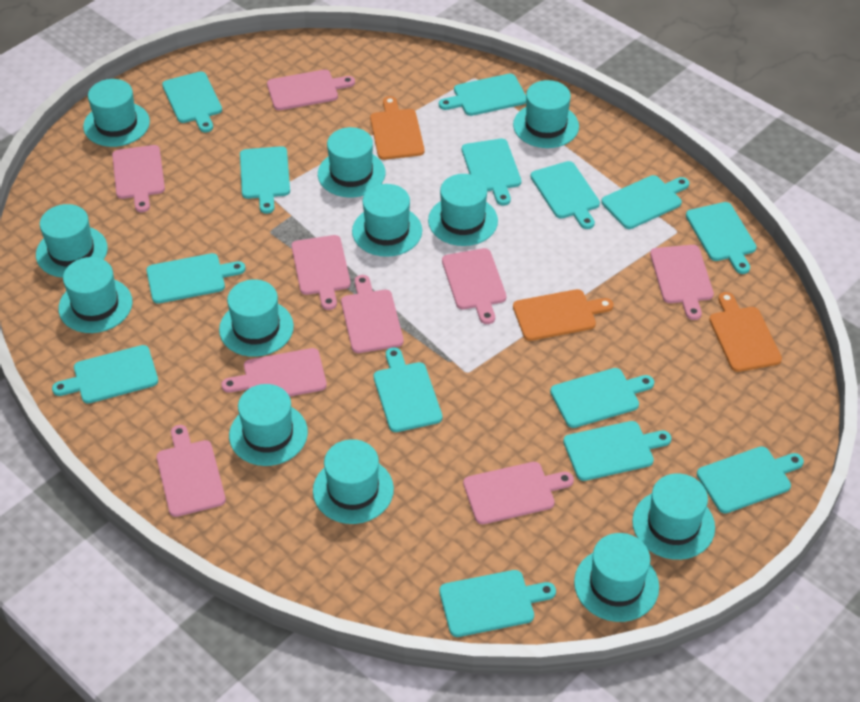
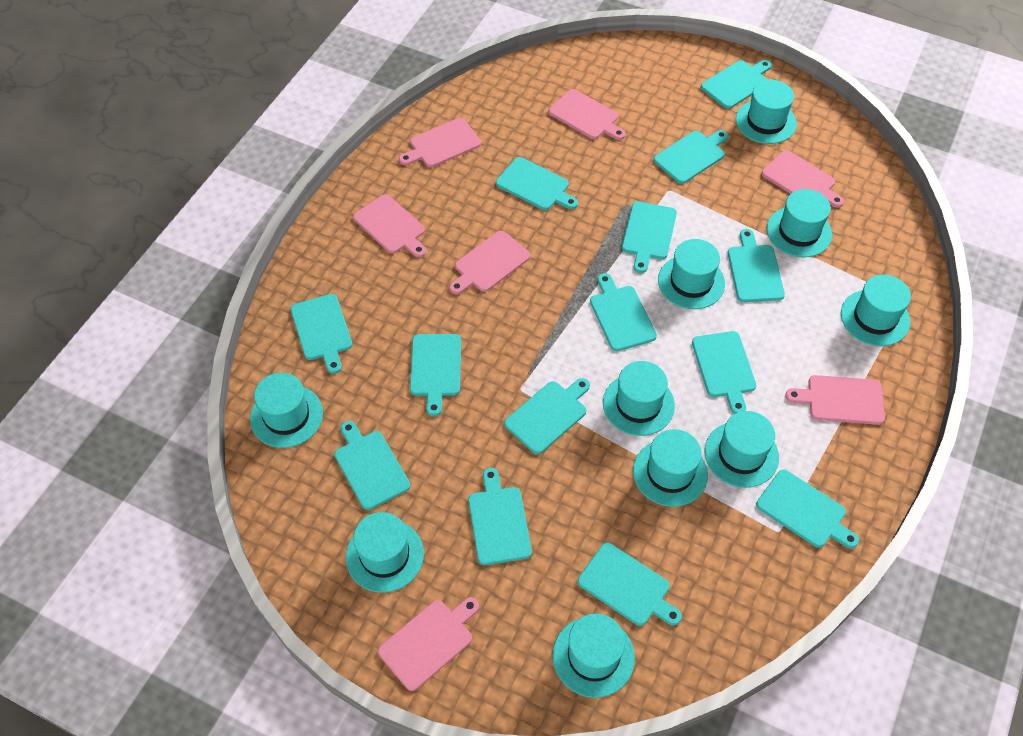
orange cutting board: [370,96,424,160] [513,289,613,341] [709,292,782,372] = 3 -> none = 0
pink cutting board: [112,145,165,212] [156,425,226,517] [221,348,327,397] [267,70,355,110] [291,235,351,310] [341,275,404,353] [442,248,506,324] [463,462,574,524] [650,245,714,320] = 9 -> [353,194,426,258] [378,597,479,691] [399,118,481,167] [449,231,530,294] [549,89,626,140] [761,150,844,208] [785,375,885,425] = 7
turquoise hat: [36,204,108,278] [58,257,132,333] [83,79,150,147] [219,279,294,357] [229,384,308,466] [313,439,394,524] [318,127,385,197] [352,184,422,257] [428,174,498,246] [513,80,579,148] [574,533,659,622] [632,473,715,560] = 12 -> [250,373,323,448] [346,512,424,593] [553,614,635,698] [603,361,675,436] [633,429,708,507] [658,239,725,309] [705,411,779,488] [736,80,797,144] [767,189,832,258] [841,275,911,346] = 10

